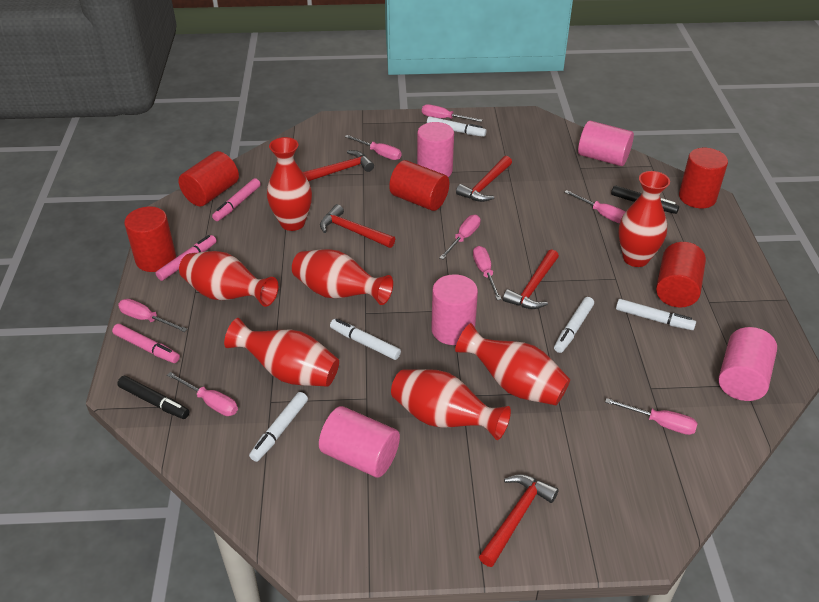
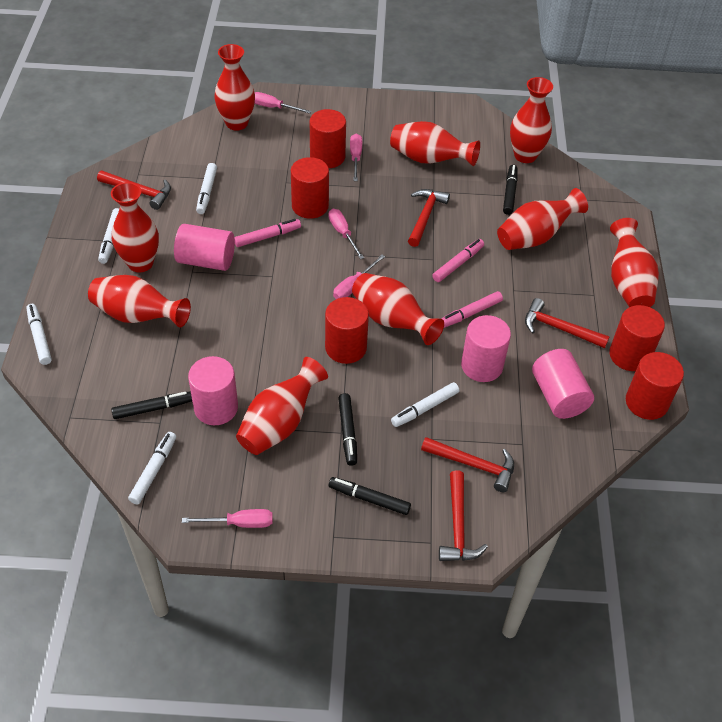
black marker: [117,376,190,419] [611,185,679,214] = 2 -> [111,391,192,419] [329,477,411,515] [338,393,357,466] [503,165,518,215] = 4
pink cylinder: [319,406,400,477] [417,122,454,177] [431,274,478,345] [578,121,634,166] [718,327,777,401] = 5 -> [174,224,235,271] [188,356,238,425] [461,315,511,382] [532,349,594,419] = 4
pink screwdriver: [118,299,187,332] [167,372,238,416] [345,135,401,160] [422,104,482,122] [439,215,481,259] [473,246,502,300] [565,190,625,223] [605,398,697,435] = 8 -> [182,509,273,528] [255,92,312,114] [328,209,364,259] [333,255,385,299] [350,134,362,181] = 5
red vase: [179,251,278,307] [224,318,339,387] [267,137,312,231] [292,249,393,305] [391,369,511,440] [455,323,570,405] [618,171,670,267] = 7 -> [88,275,191,327] [111,182,159,272] [214,44,255,131] [236,357,328,455] [352,273,444,345] [390,121,480,166] [497,188,588,250] [510,77,553,163] [610,218,659,307] = 9

